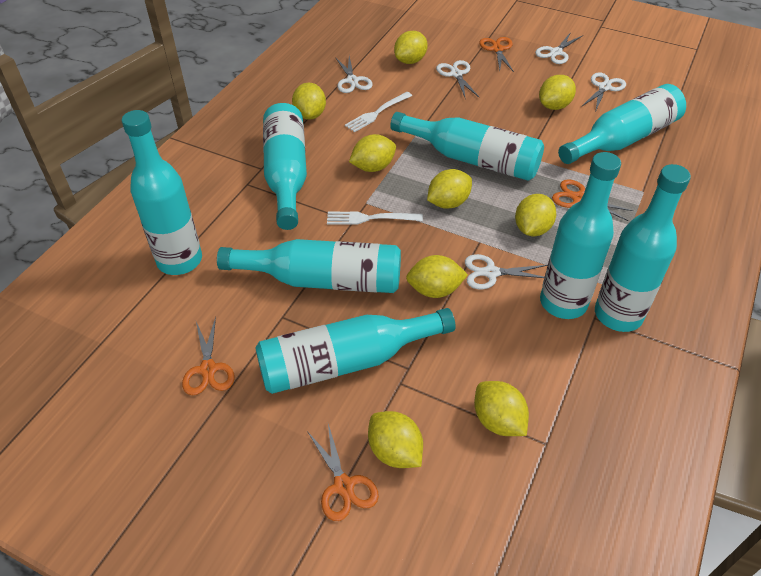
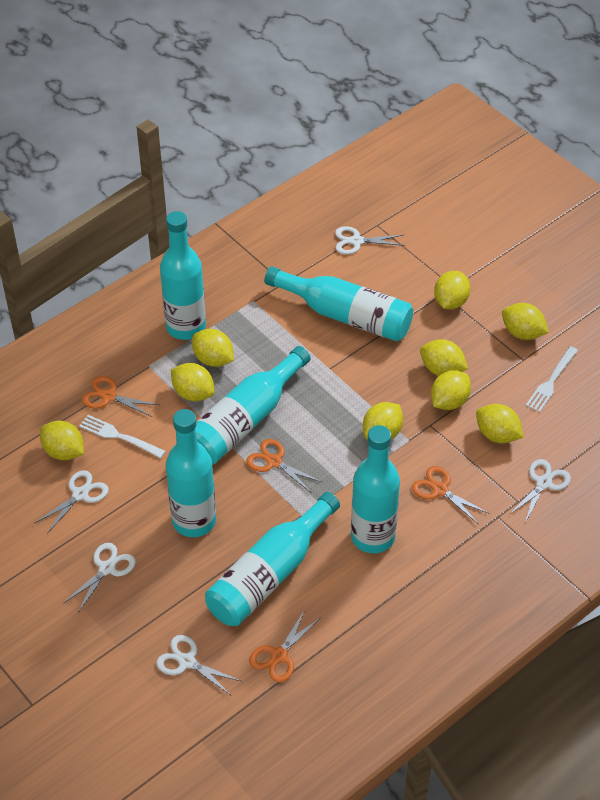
turquoise bottle: [122,110,202,275] [217,239,401,293] [255,308,455,394] [263,103,307,230] [390,112,544,181] [540,152,621,319] [558,84,686,164] [595,164,691,332] = 8 -> [160,211,206,340] [166,409,216,537] [195,346,311,464] [205,492,340,626] [264,266,413,342] [351,425,400,553] = 6

